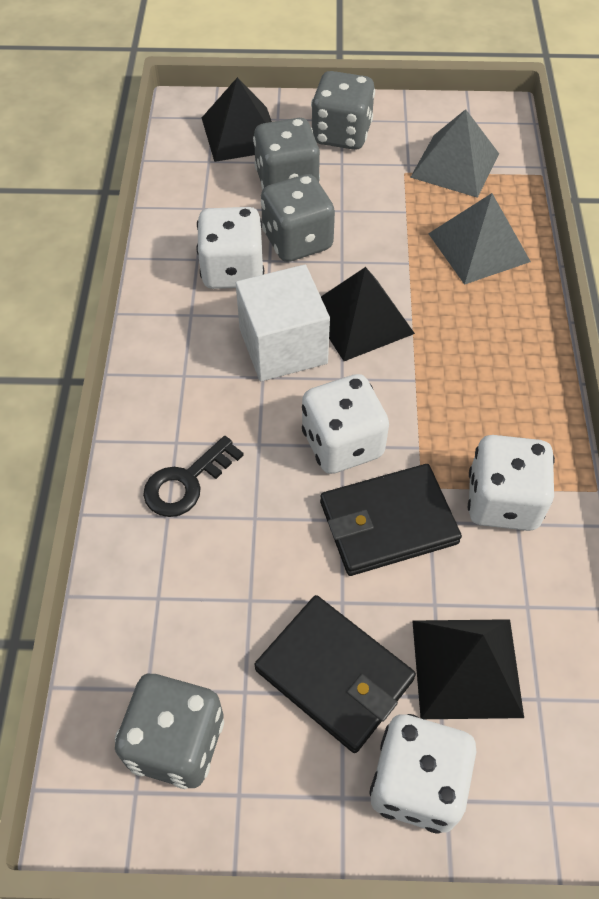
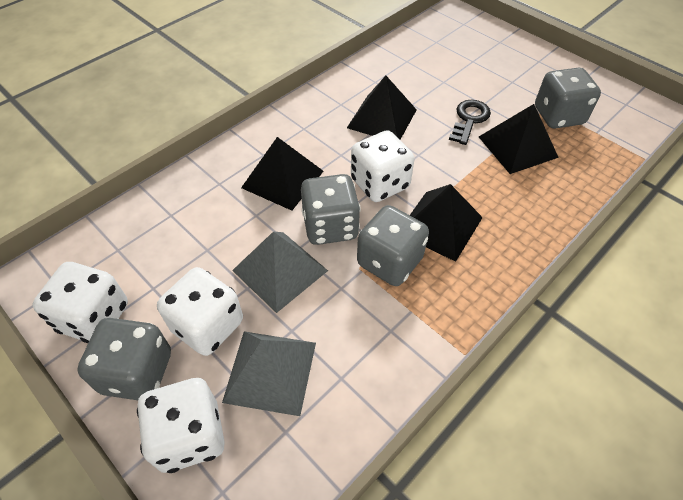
black pyramid: [202,77,272,162] [321,267,415,361] [412,619,524,719] = 3 -> [241,137,323,211] [347,75,417,140] [410,184,483,262] [479,104,559,174] = 4
black wallet: [255,595,416,753] [320,464,462,576] = 2 -> none = 0
white cube: [236,265,330,381] = 1 -> none = 0

